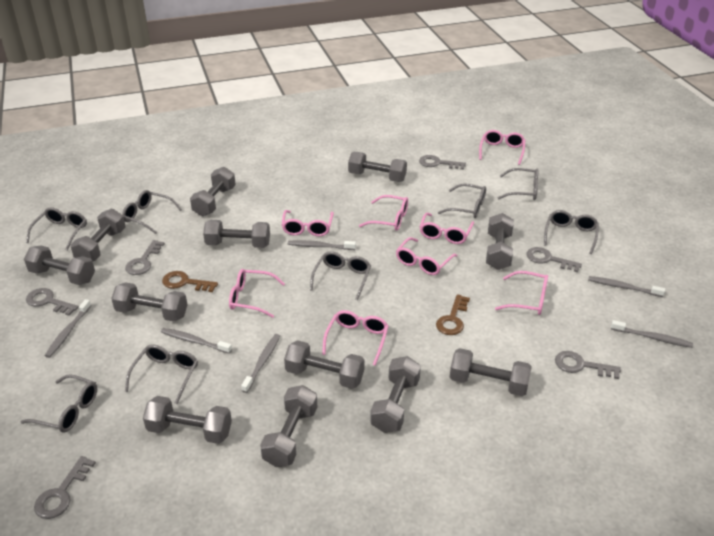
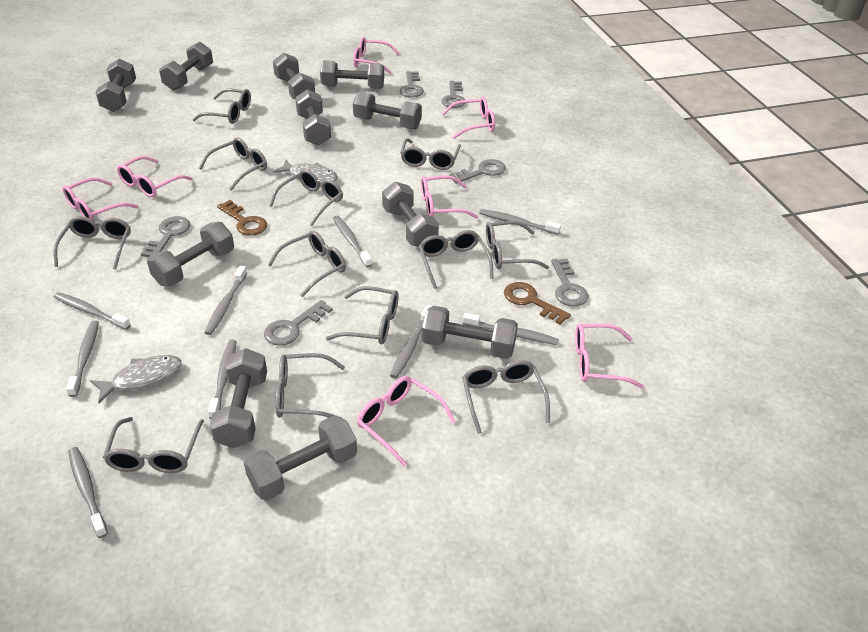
grey dumbbell: [24,246,95,285] [71,209,126,261] [111,282,187,322] [143,396,232,444] [190,167,236,216] [203,220,270,248] [260,385,317,467] [284,340,364,389] [348,152,407,182] [370,356,421,433] [450,348,532,396] [486,213,514,270] = 12 -> [95,59,136,112] [147,222,234,286] [159,42,213,90] [210,348,267,448] [244,415,357,501] [273,53,315,99] [295,89,331,146] [320,60,384,89] [353,92,422,129] [382,182,439,247] [422,306,518,359] = 11
grey fish: none = 0 -> [90,355,181,403] [273,159,338,184] = 2
grey glasses: [21,374,97,433] [26,207,87,251] [122,190,182,234] [125,344,198,404] [310,251,371,300] [438,183,486,218] [498,168,539,200] [544,210,599,254] = 8 -> [53,216,131,270] [103,417,204,473] [193,89,251,124] [199,138,267,191] [268,231,346,297] [269,169,343,226] [275,353,345,418] [326,286,398,344] [400,138,461,170] [419,230,494,289] [462,360,550,434] [486,221,549,269] = 12
grey toothbrush: [45,299,91,358] [161,328,232,354] [241,334,280,393] [288,240,356,250] [588,276,665,297] [611,320,693,348] = 6 -> [54,292,131,330] [66,320,99,397] [68,447,108,538] [204,266,247,335] [208,340,237,419] [333,216,372,268] [390,305,432,379] [463,313,559,345] [479,209,561,235] = 9
pink glasses: [229,269,285,318] [282,210,334,236] [322,310,389,366] [359,195,408,231] [396,237,457,275] [419,212,474,244] [479,130,525,165] [495,271,548,315] = 8 -> [63,178,139,221] [117,156,193,197] [353,37,400,74] [357,376,455,466] [421,176,479,219] [442,97,495,139] [575,323,644,389] = 7

